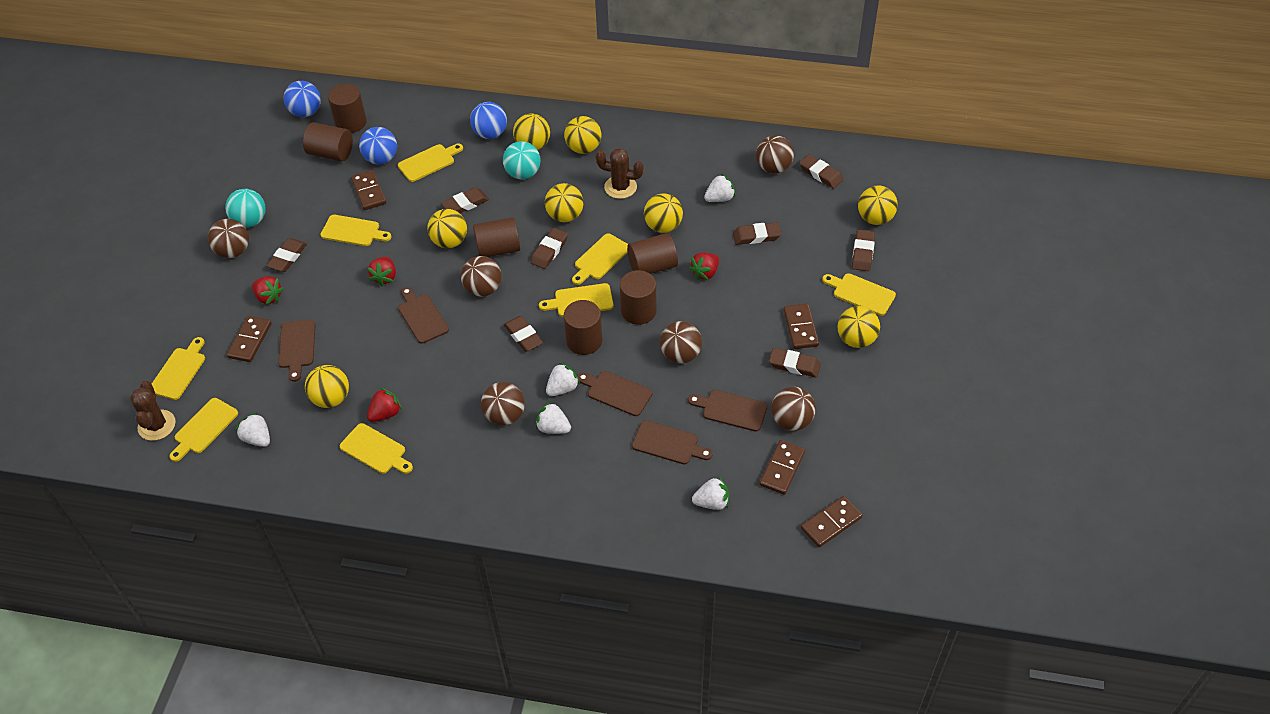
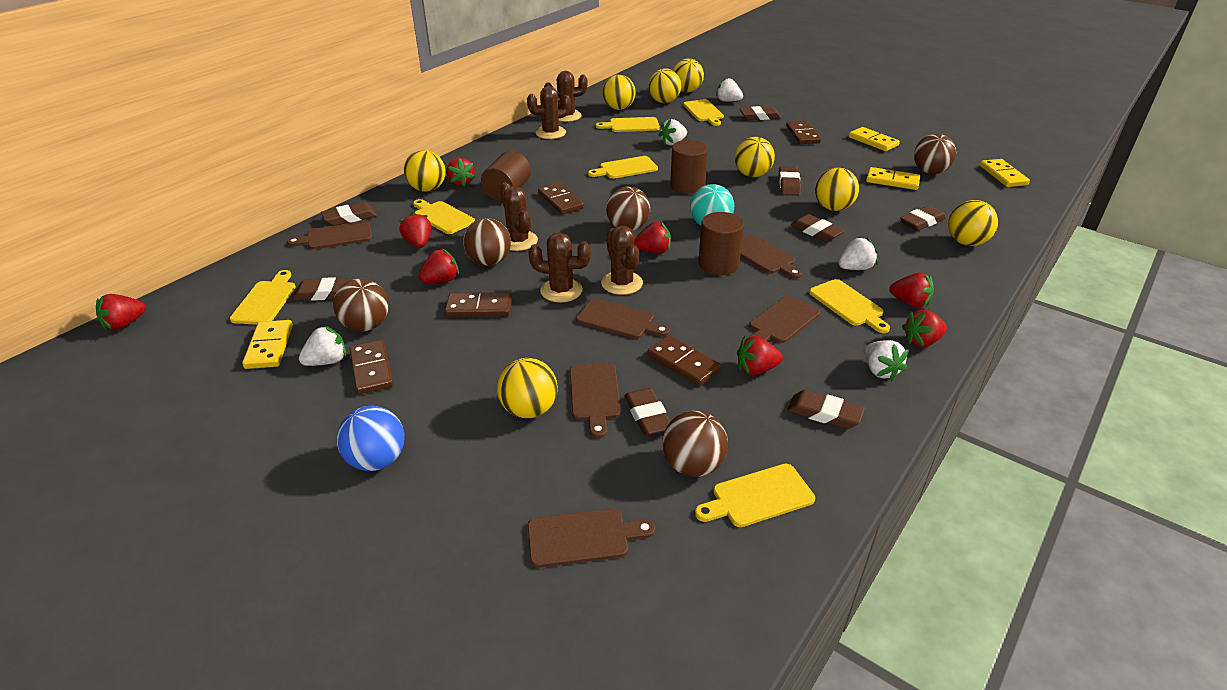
blue ball: [284,81,321,117] [359,127,397,165] [470,102,507,139] = 3 -> [337,406,405,471] = 1
brown ball: [208,219,249,258] [461,256,502,297] [481,382,525,426] [660,321,702,363] [756,135,794,174] [771,387,816,431] = 6 -> [333,279,389,332] [463,218,511,266] [606,187,650,231] [662,411,728,477] [914,134,956,174] = 5
brown cactus: [130,381,176,441] [595,148,644,199] = 2 -> [500,182,538,251] [527,86,571,139] [528,233,591,302] [544,71,588,122] [601,226,643,295] = 5
brown cutting board: [278,320,316,382] [398,287,449,344] [577,371,652,416] [632,420,713,464] [688,390,767,432] = 5 -> [287,221,372,249] [528,509,655,568] [570,363,621,438] [576,298,670,339] [740,235,802,278] [749,296,820,343] = 6
brown cylinder: [303,122,353,161] [328,84,367,133] [473,217,520,257] [564,300,602,355] [620,270,657,325] [627,233,678,274] = 6 -> [481,151,531,201] [670,140,708,194] [698,212,744,275] = 3
red strawberry: [252,276,284,305] [367,257,396,286] [367,388,402,422] [689,253,719,281] = 4 -> [96,294,146,330] [399,212,431,248] [419,249,459,283] [446,157,475,187] [634,222,671,254] [737,336,783,375] [889,273,934,308] [902,310,947,347] = 8
turquoise ball: [225,189,266,228] [503,141,541,179] = 2 -> [690,184,734,226] = 1
yellow cutting board: [152,337,205,400] [170,398,238,462] [320,215,392,246] [340,423,413,474] [398,144,463,182] [539,283,614,317] [572,233,628,285] [822,273,896,316] = 8 -> [230,270,296,325] [413,199,475,234] [588,156,658,179] [596,117,660,132] [683,99,724,126] [695,464,815,527] [809,279,890,333] = 7
yellow domino: none = 0 -> [242,320,293,369] [849,127,900,151] [866,167,920,190] [980,159,1030,187] = 4

